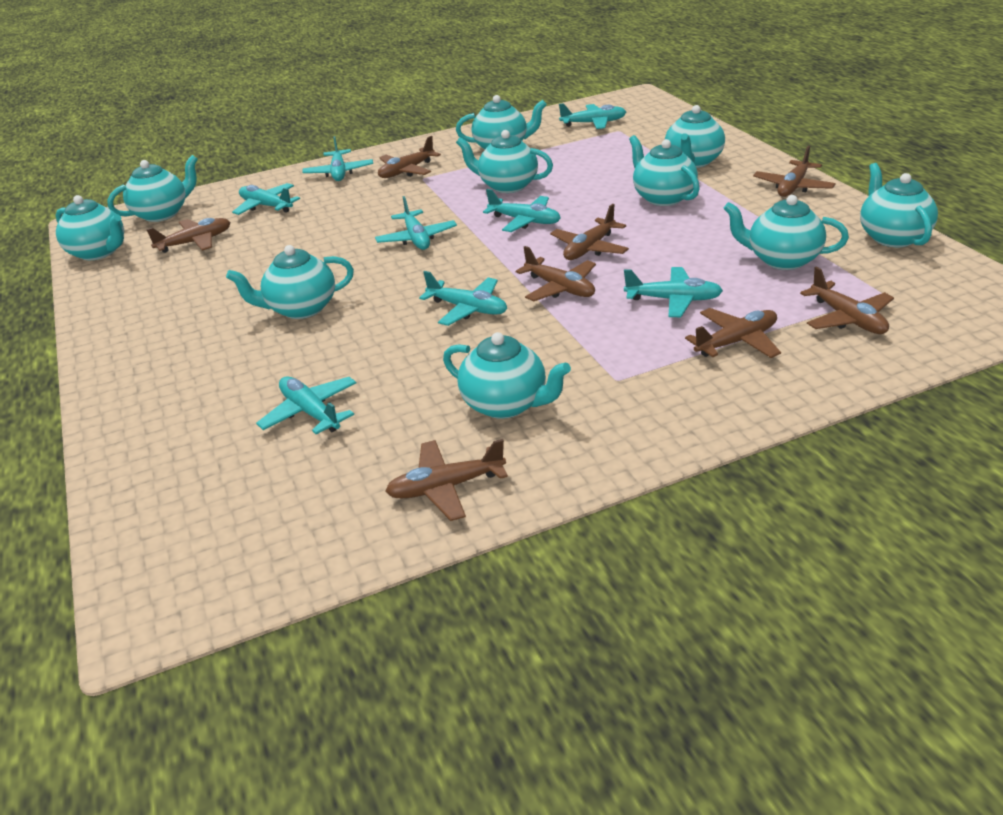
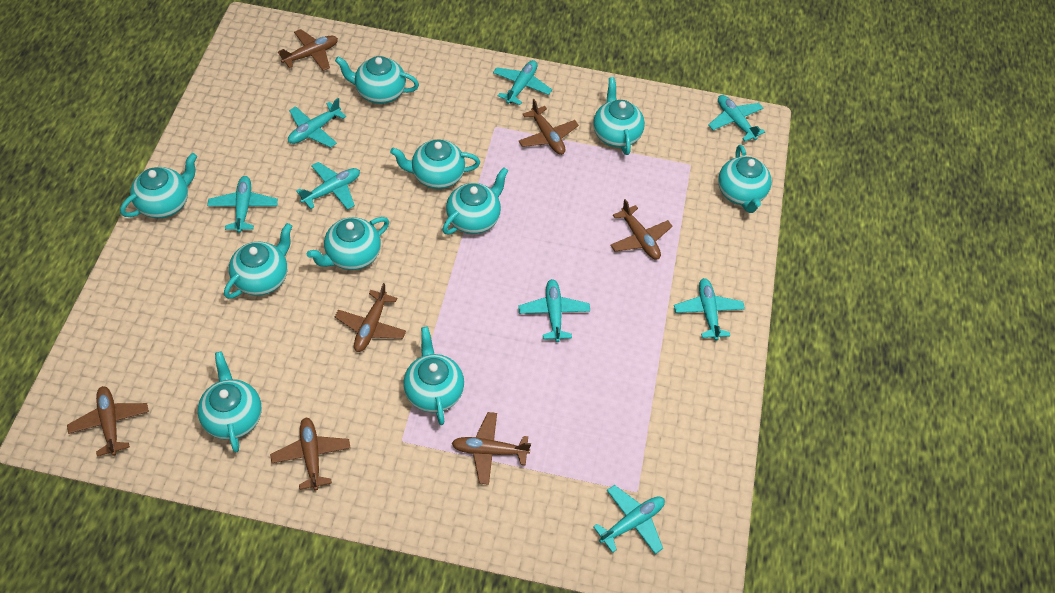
brown plane: [146,218,231,253] [378,136,441,178] [385,439,508,521] [516,246,596,301] [550,204,629,260] [685,308,781,358] [753,146,836,197] [800,267,894,334] = 8 -> [67,386,149,456] [270,417,351,490] [278,29,338,71] [335,283,406,352] [452,412,531,485] [519,99,579,155] [610,199,673,259] = 7

